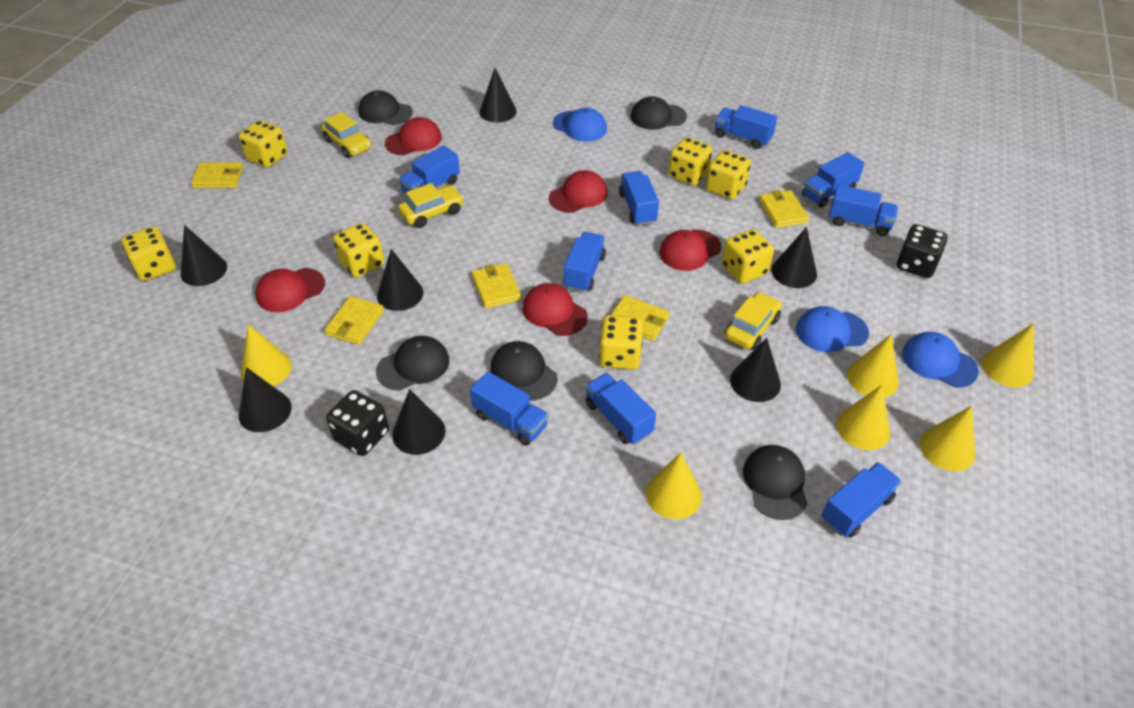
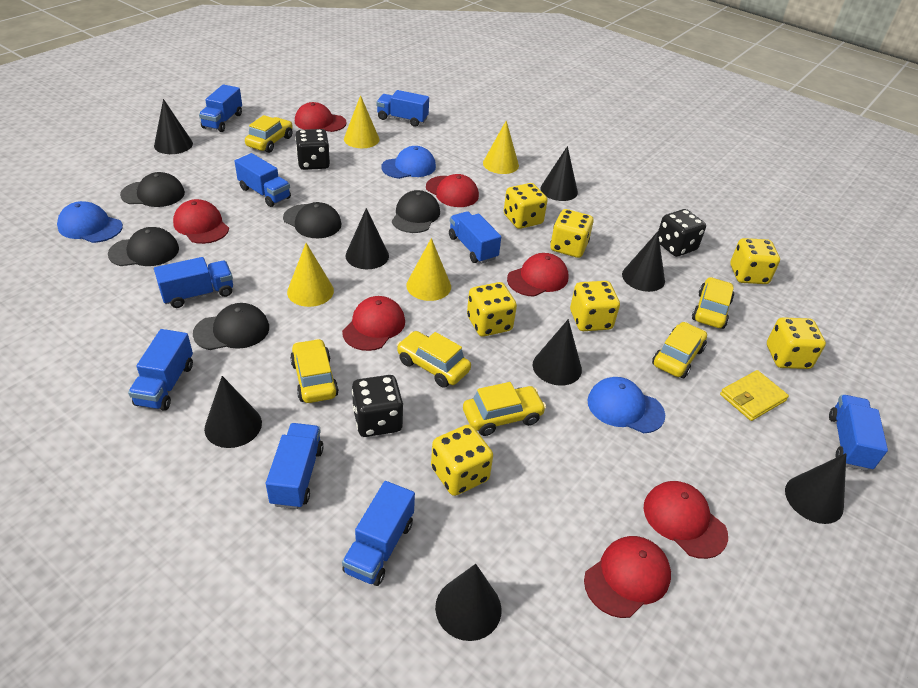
black cone: [181,225,227,286] [238,367,292,432] [377,249,423,311] [392,389,445,455] [479,68,517,122] [730,338,781,402] [771,227,817,288] = 7 -> [154,99,193,154] [204,376,262,448] [345,208,389,269] [435,564,502,641] [533,319,582,386] [540,146,578,201] [622,231,665,292] [785,453,847,524] = 8
black dice: [326,390,389,456] [896,224,948,278] = 2 -> [295,129,330,170] [352,375,404,437] [658,209,706,257] = 3
red cap: [255,268,325,312] [385,117,442,155] [522,283,588,336] [549,170,607,213] [659,230,721,271] = 5 -> [173,199,229,244] [295,102,347,132] [342,296,405,351] [426,174,479,207] [507,253,569,297] [584,536,671,618] [643,481,728,559] = 7
yellow car: [322,112,371,158] [398,183,464,228] [724,292,782,350] = 3 -> [245,115,293,153] [290,339,339,403] [397,331,471,388] [463,382,546,436] [652,322,707,378] [692,277,734,329] = 6
yellow cone: [241,324,292,386] [646,453,702,519] [836,385,890,450] [847,334,899,398] [920,406,975,471] [981,323,1034,387] = 6 -> [287,243,334,307] [344,95,380,148] [406,238,451,301] [483,121,519,174] = 4
yellow wallet: [191,162,243,188] [324,296,384,345] [472,263,521,309] [611,295,670,341] [759,190,809,228] = 5 -> [720,370,789,421] = 1

